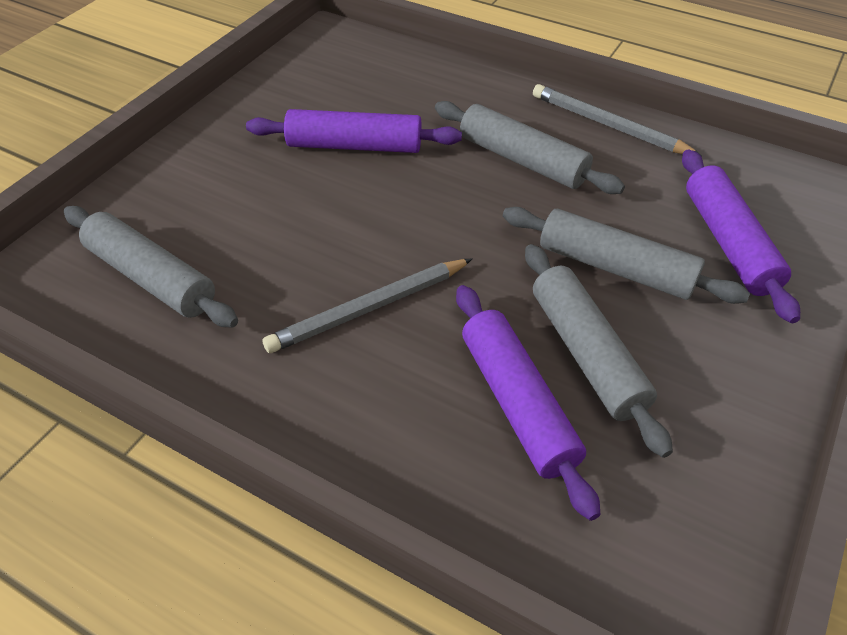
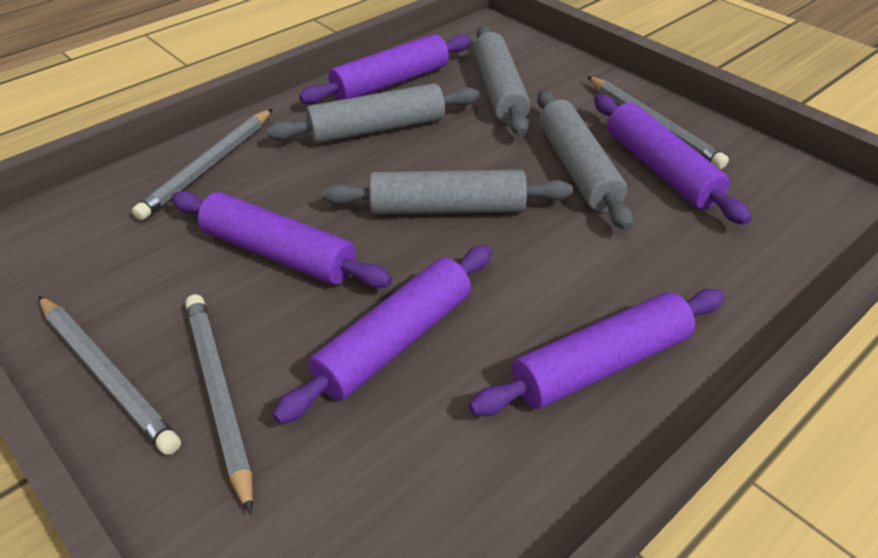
grey pencil: [263,259,472,353] [533,84,702,156] = 2 -> [38,296,181,455] [132,109,272,220] [185,294,253,515] [587,76,729,169] = 4
purple rolling pin: [246,109,462,153] [456,285,600,521] [682,150,800,323] = 3 -> [171,191,392,288] [272,245,492,424] [299,34,472,104] [469,289,725,416] [594,95,752,225] = 5

